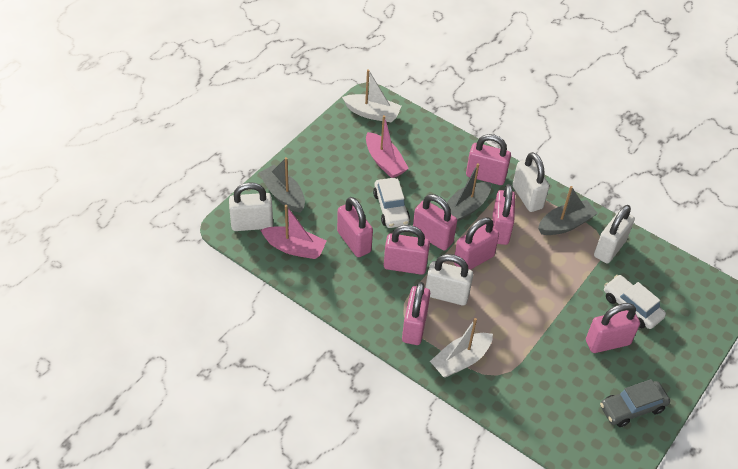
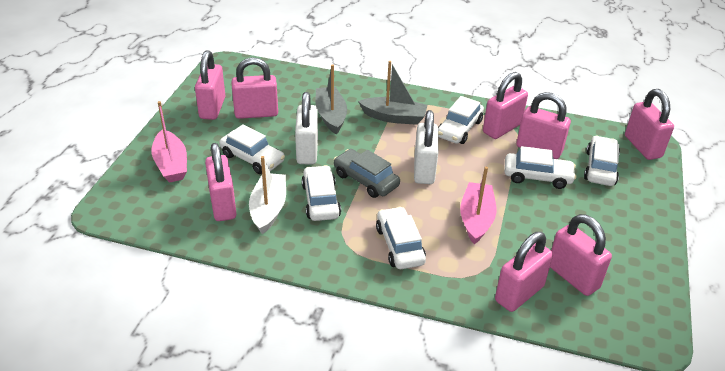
grey boat: [259,157,305,213] [441,163,491,222] [538,186,598,235] = 3 -> [315,65,347,135] [358,61,427,125] = 2
white boat: [342,69,401,122] [430,318,493,378] = 2 -> [249,156,286,234] = 1
white car: [373,178,410,228] [604,275,666,329] = 2 -> [219,124,285,174] [301,165,341,221] [376,207,426,269] [438,96,484,144] [504,146,576,189] [584,136,620,186] = 6
white padlock: [229,182,273,231] [425,254,473,305] [512,152,549,212] [594,205,635,263] = 4 -> [295,92,318,164] [414,110,438,184] = 2

